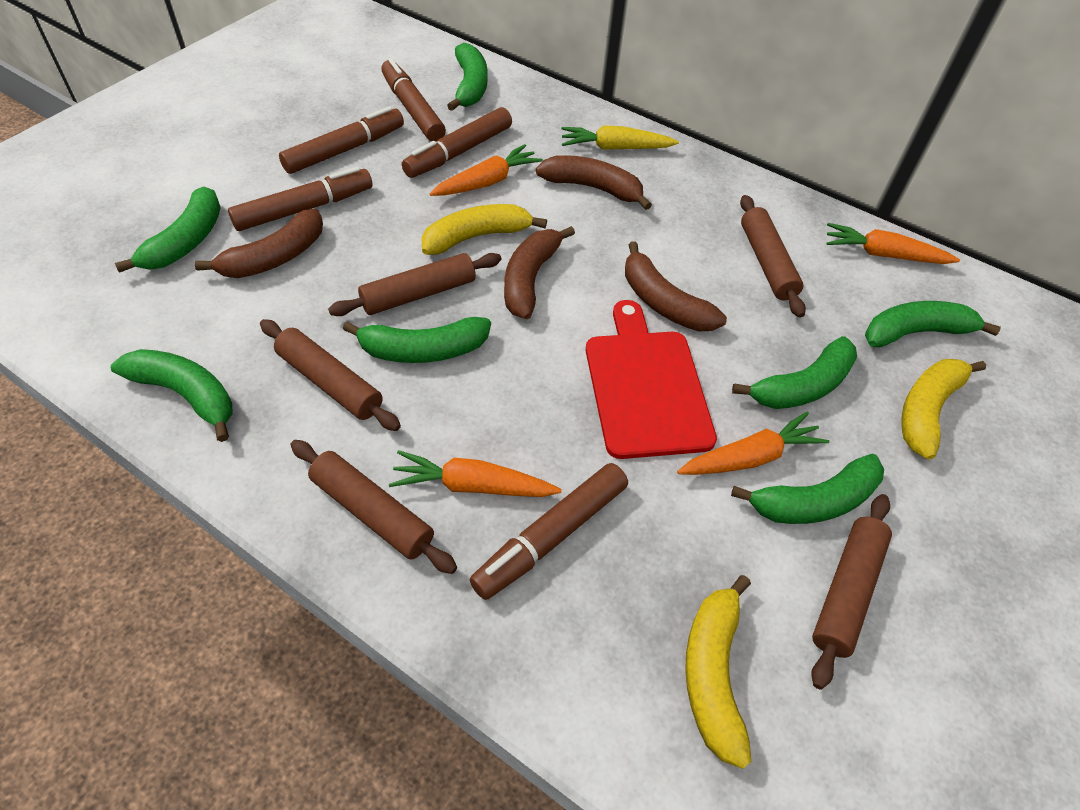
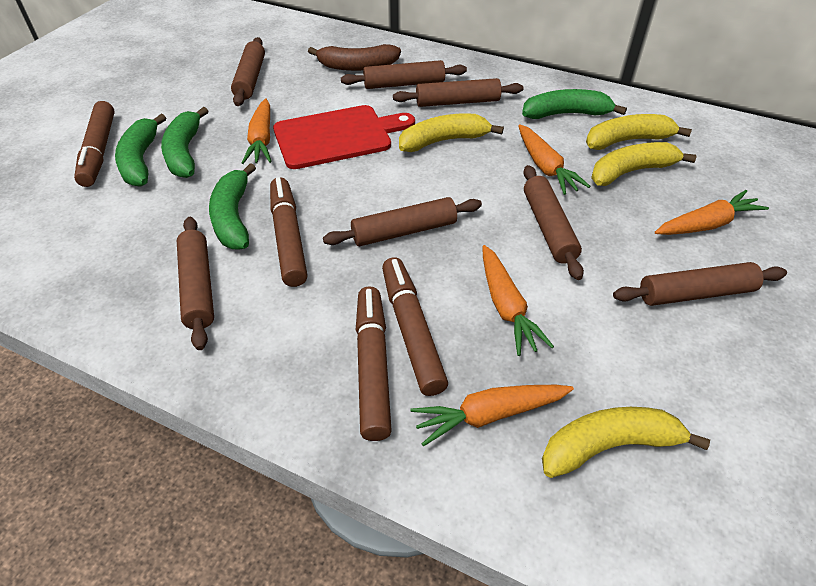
brown banana: [195,209,323,278] [504,226,575,319] [536,155,652,210] [625,241,727,331] = 4 -> [308,44,401,71] = 1
brown marker: [228,167,372,231] [279,106,404,174] [381,58,446,142] [402,107,512,178] [470,463,628,600] = 5 -> [74,101,115,187] [270,177,307,287] [356,287,392,441] [382,257,448,396] = 4
brown rolling pin: [260,319,401,431] [290,440,457,574] [328,253,501,316] [740,195,806,318] [811,494,892,690] = 5 -> [177,217,214,350] [231,37,265,106] [323,197,482,246] [341,60,467,89] [393,78,523,107] [523,165,584,280] [613,262,787,306] = 7
green banana: [111,349,232,442] [115,187,221,273] [343,317,491,363] [447,43,488,111] [731,454,884,524] [732,336,857,409] [865,301,1001,347] = 7 -> [115,114,166,187] [161,107,208,178] [209,163,256,250] [522,89,627,119] = 4
orange carrot: [389,450,562,497] [429,144,543,196] [677,411,830,475] [826,223,960,264] = 4 -> [242,98,272,164] [410,385,574,446] [482,245,554,356] [518,124,591,195] [655,190,769,235] = 5
yellow banana: [421,204,547,255] [685,575,751,769] [902,359,986,460] = 3 -> [399,113,504,152] [542,407,710,478] [586,114,692,150] [591,142,696,186] = 4
yellow carrot: [561,126,679,150] = 1 -> none = 0

